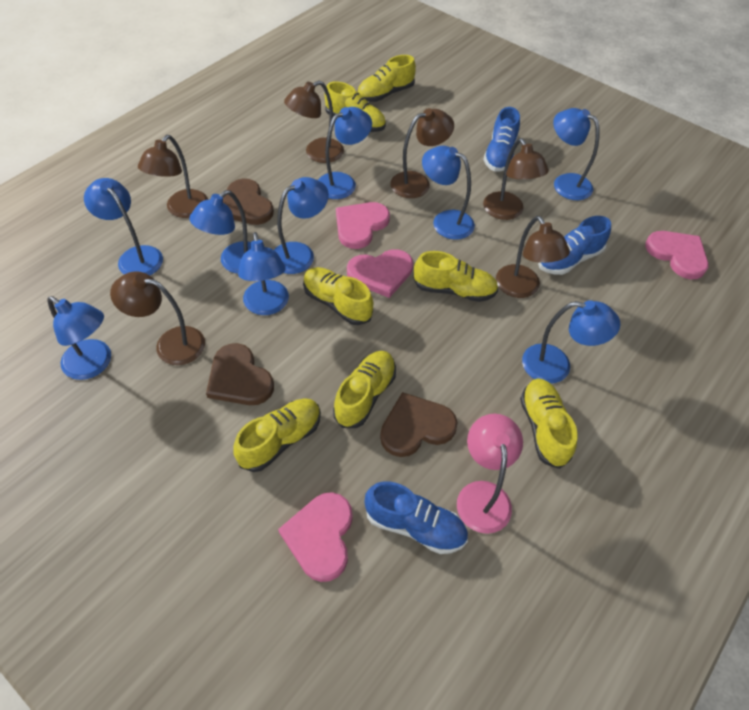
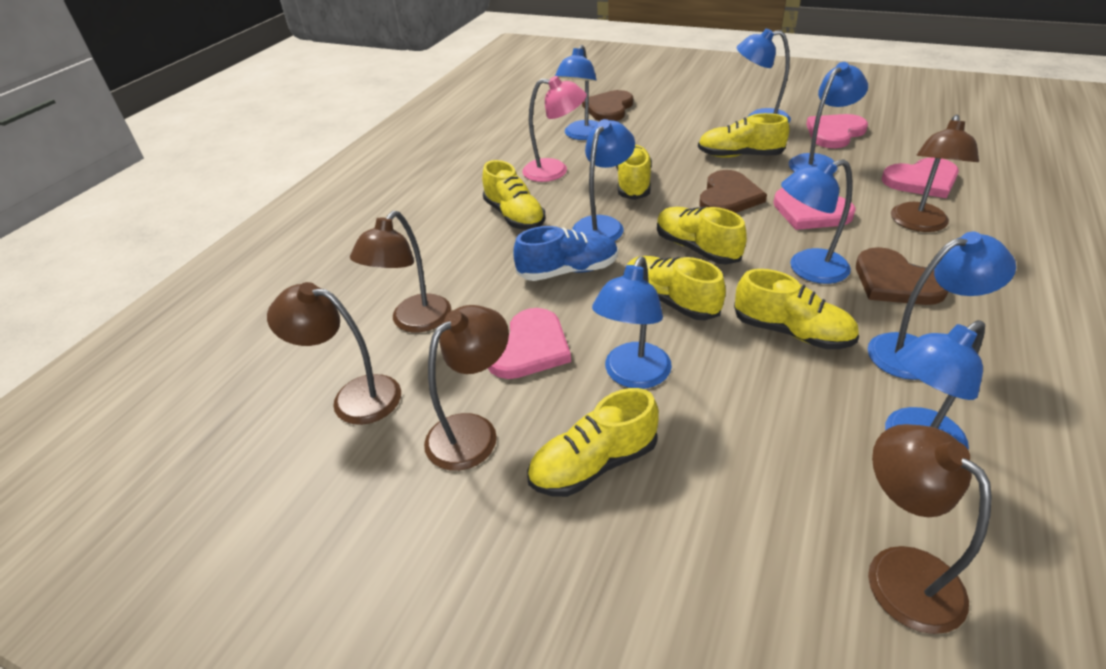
blue lamp: [47,296,111,380] [84,178,163,275] [189,190,251,274] [238,232,289,315] [274,177,329,274] [318,107,372,199] [422,146,475,240] [522,300,620,384] [553,108,600,200] = 9 -> [555,45,598,140] [572,119,635,241] [592,256,672,389] [737,29,791,122] [781,159,853,284] [789,62,868,174] [867,232,1016,380] [885,320,985,449] = 8
blue shoe: [364,481,468,554] [483,107,520,172] [538,216,611,275] = 3 -> [513,226,618,281] = 1
brown lamp: [110,271,205,365] [138,135,208,218] [284,81,344,163] [390,108,454,198] [483,138,549,220] [496,216,570,298] = 6 -> [267,282,401,425] [350,211,451,332] [424,305,509,471] [868,424,992,634] [891,115,979,232] = 5

